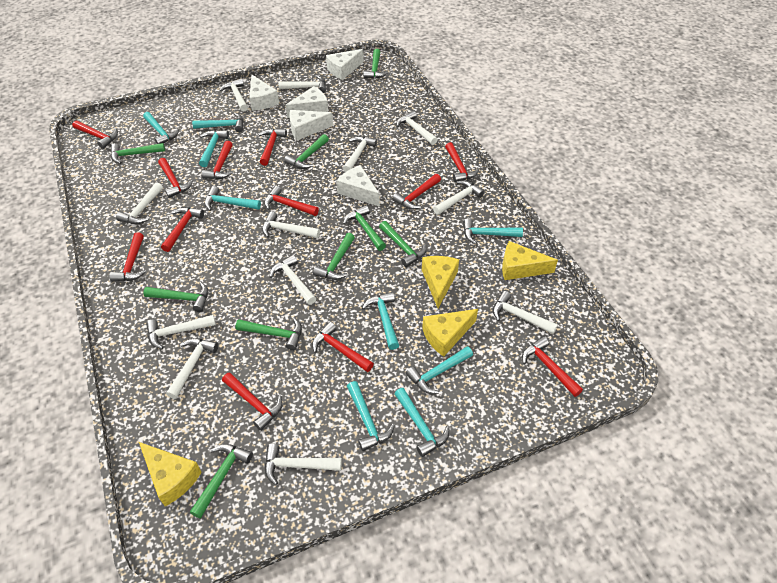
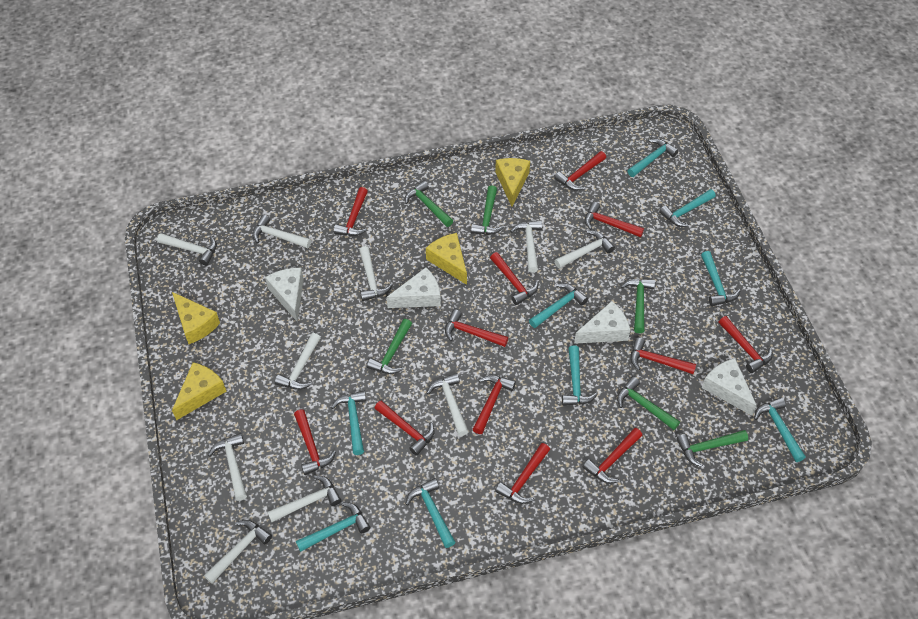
green hammer: [111,143,165,164] [144,282,208,312] [190,444,253,519] [235,317,302,350] [284,134,329,169] [313,233,355,280] [343,205,386,251] [363,49,389,78] [379,221,426,267] = 9 -> [367,319,412,374] [405,180,453,227] [471,186,504,235] [617,376,680,430] [621,279,655,333] [676,430,748,467] = 6
white cheese: [250,74,279,111] [286,86,328,118] [289,110,333,141] [326,49,364,80] [336,165,380,207] = 5 -> [265,268,304,322] [387,267,441,308] [574,301,630,344] [702,358,757,416] = 4
white hammer: [116,182,163,224] [146,315,216,349] [166,338,218,399] [219,78,248,112] [262,211,320,238] [265,443,342,485] [269,255,316,305] [279,75,326,93] [343,136,377,172] [396,111,438,145] [433,180,485,215] [493,291,558,334] = 12 -> [157,233,217,266] [204,520,272,584] [208,433,247,501] [252,215,311,248] [267,475,341,522] [275,333,321,390] [359,246,393,301] [427,373,469,436] [510,220,542,273] [554,230,615,269] = 10

